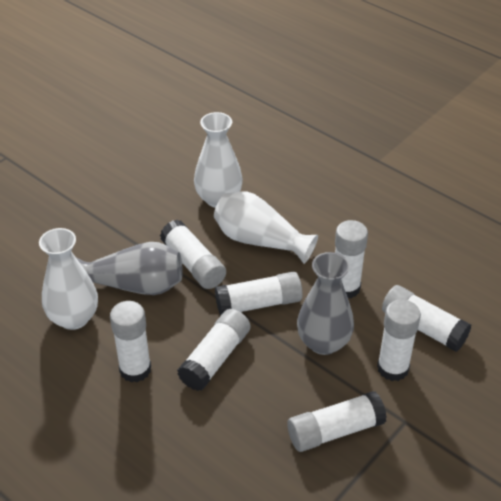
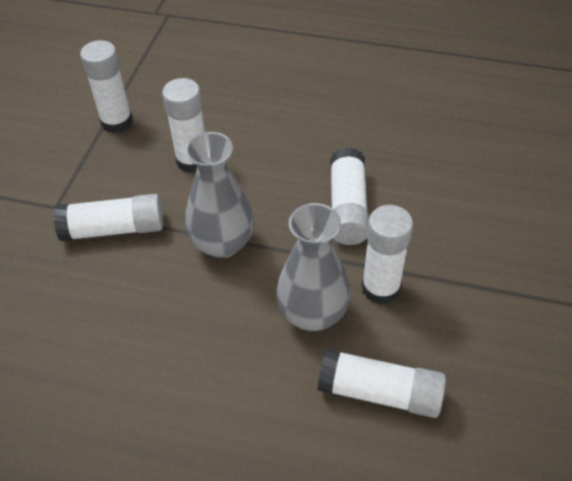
white glue stick: [110,301,151,382] [160,220,226,289] [177,309,250,391] [215,272,303,316] [287,391,387,452] [335,220,368,299] [377,299,421,381] [382,285,471,352] = 8 -> [54,194,163,241] [80,40,133,133] [162,78,205,173] [318,348,446,418] [330,147,369,245] [362,205,413,304] = 6
white vase: [39,228,98,330] [194,112,243,208] [214,191,318,264] = 3 -> none = 0

